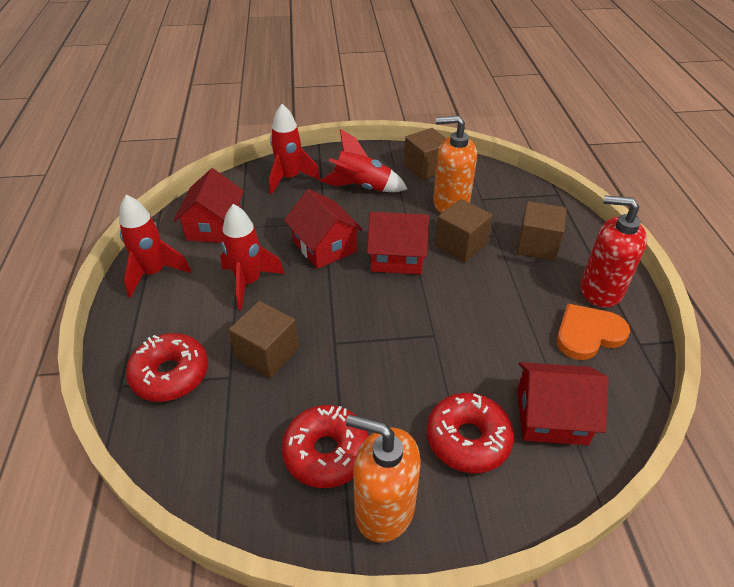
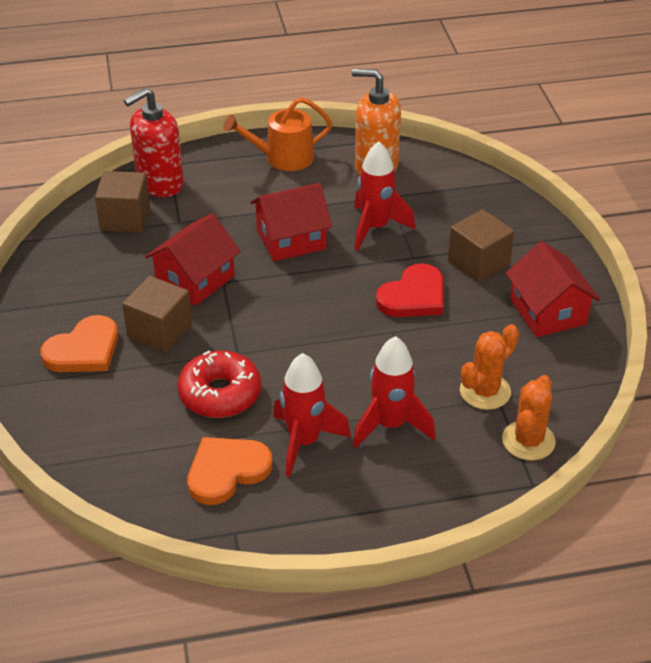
brown cube: [229,301,299,378] [404,128,446,180] [435,199,493,262] [516,201,566,261] = 4 -> [95,171,150,233] [122,276,192,353] [448,209,514,283] = 3
orange cactus: none = 0 -> [460,324,519,410] [502,375,556,460] = 2
orange heart: [557,304,630,360] = 1 -> [41,315,118,372] [187,437,273,505] = 2
orange soap dispenser: [346,415,421,543] [433,115,477,213] = 2 -> [352,69,401,176] = 1
orange watering can: none = 0 -> [224,97,332,171] = 1
red donut: [126,333,208,402] [281,405,369,488] [427,393,514,473] = 3 -> [177,351,261,418] = 1
red heart: none = 0 -> [376,263,444,317] = 1
red house: [173,168,244,243] [284,189,363,269] [367,212,429,274] [517,362,609,445] = 4 -> [145,213,241,306] [250,183,332,261] [506,241,600,337] = 3
red rocket: [119,195,191,298] [220,204,285,310] [269,104,321,194] [320,129,407,192] = 4 -> [273,353,351,477] [353,336,435,448] [354,141,415,251] = 3

